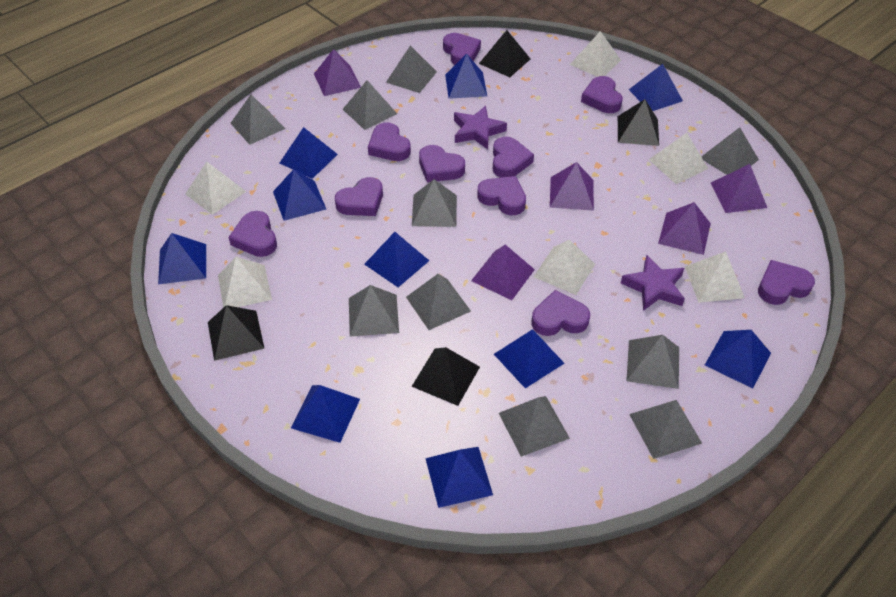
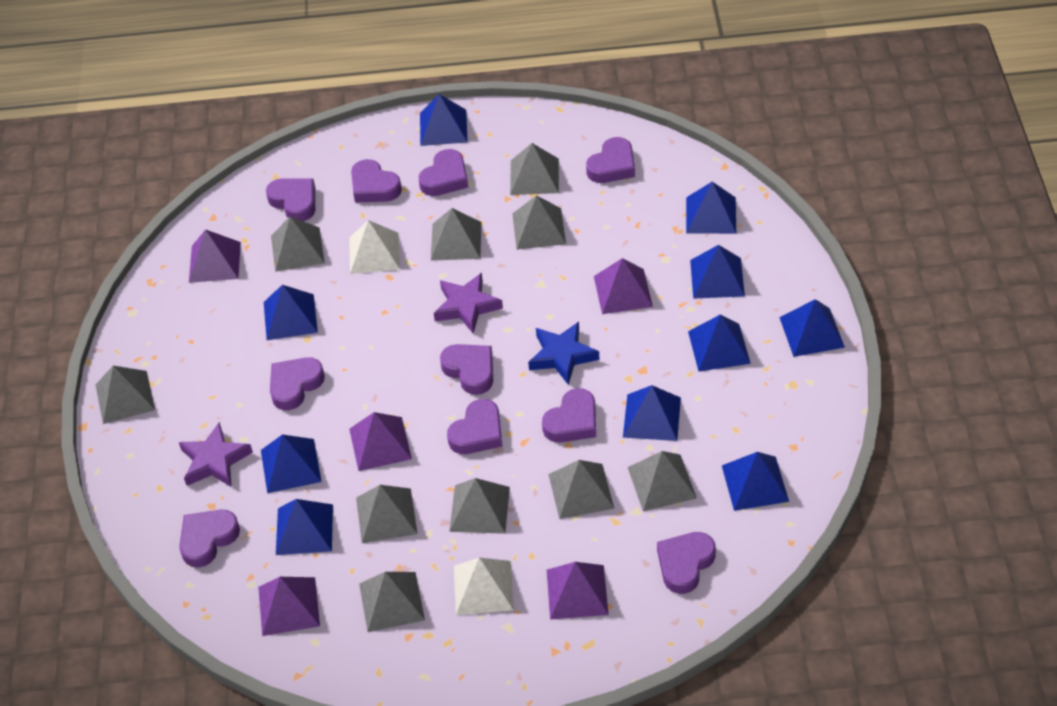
black pyramid: [208,305,265,361] [411,347,480,406] [479,30,530,77] [618,99,659,146] = 4 -> none = 0
blue star: none = 0 -> [528,322,599,385] = 1
white pyramid: [185,161,246,215] [218,257,272,308] [534,240,595,295] [570,31,621,77] [649,133,708,184] [685,251,745,303] = 6 -> [349,220,400,274] [454,557,514,615] = 2

